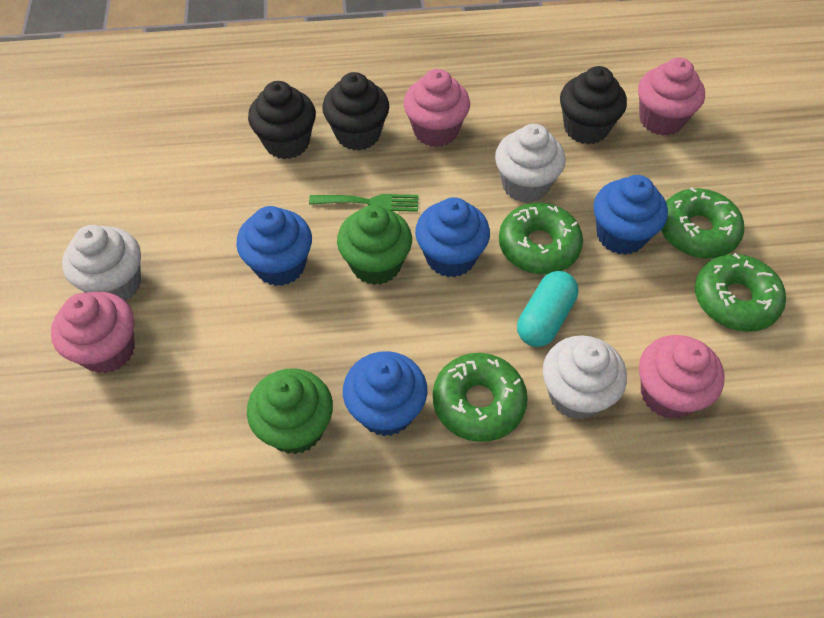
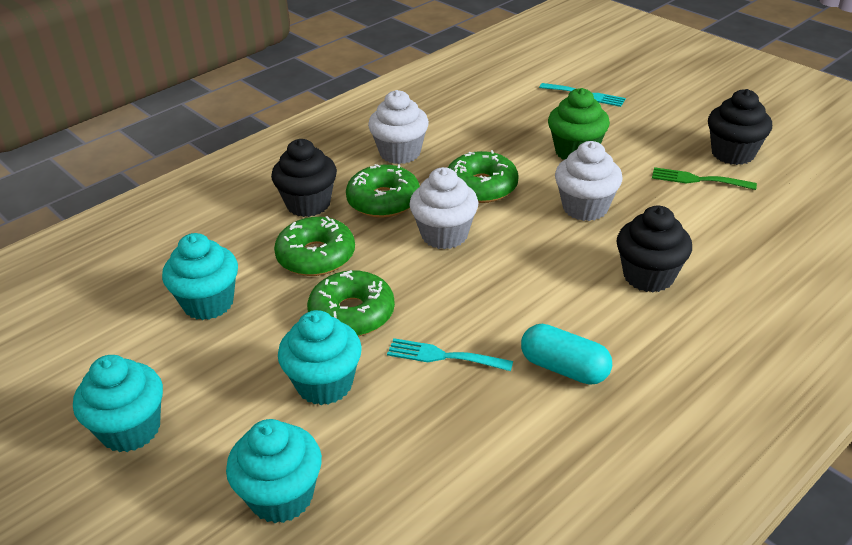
blue cupcake: [236,206,312,286] [343,351,428,436] [415,197,490,277] [594,175,668,255] = 4 -> none = 0
green cupcake: [247,368,333,454] [337,205,412,285] = 2 -> [548,88,610,160] = 1
pink cupcake: [51,292,135,374] [404,69,470,147] [638,58,705,136] [639,335,724,419] = 4 -> none = 0
turquoise cupcake: none = 0 -> [73,355,163,452] [162,233,238,320] [226,419,322,523] [278,310,362,405] = 4
turquoise fork: none = 0 -> [387,338,513,371] [539,83,626,107] = 2

